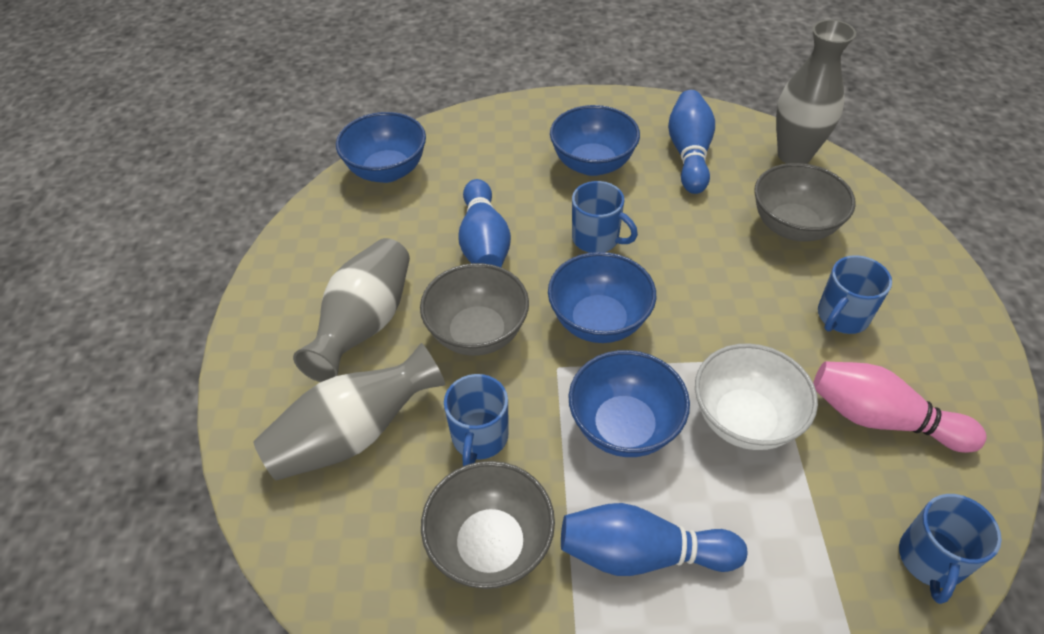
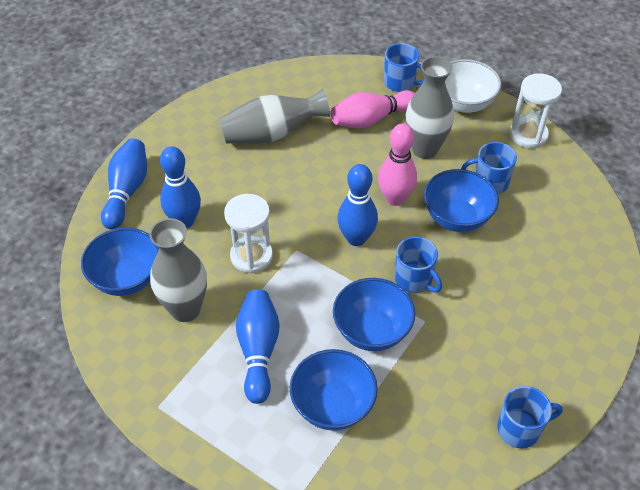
blue bowling pin: [458,179,511,267] [561,503,747,576] [668,90,715,194] = 3 -> [101,138,147,230] [160,147,201,228] [236,289,280,404] [337,164,378,246] = 4
grey bowl: [420,263,529,356] [421,461,555,589] [754,163,856,241] = 3 -> none = 0
pink bowling pin: [813,361,987,453] = 1 -> [331,90,415,128] [378,123,417,206] = 2
white hourglass: none = 0 -> [224,194,273,274] [510,73,562,148] = 2

